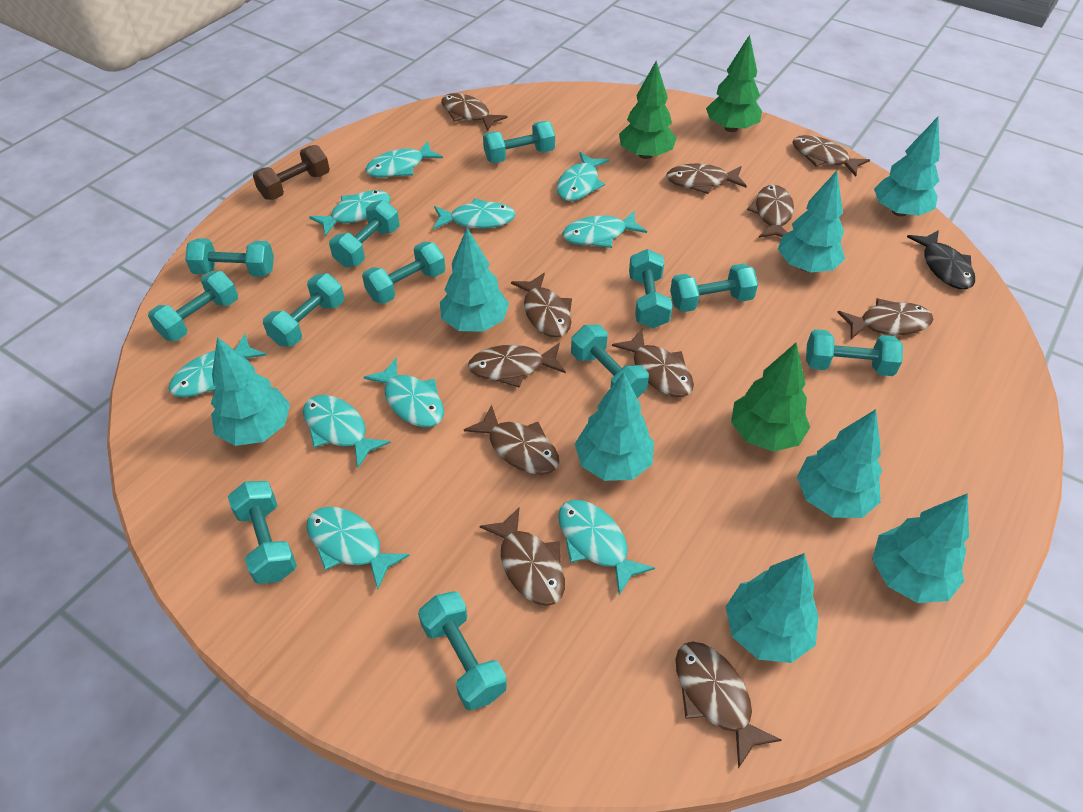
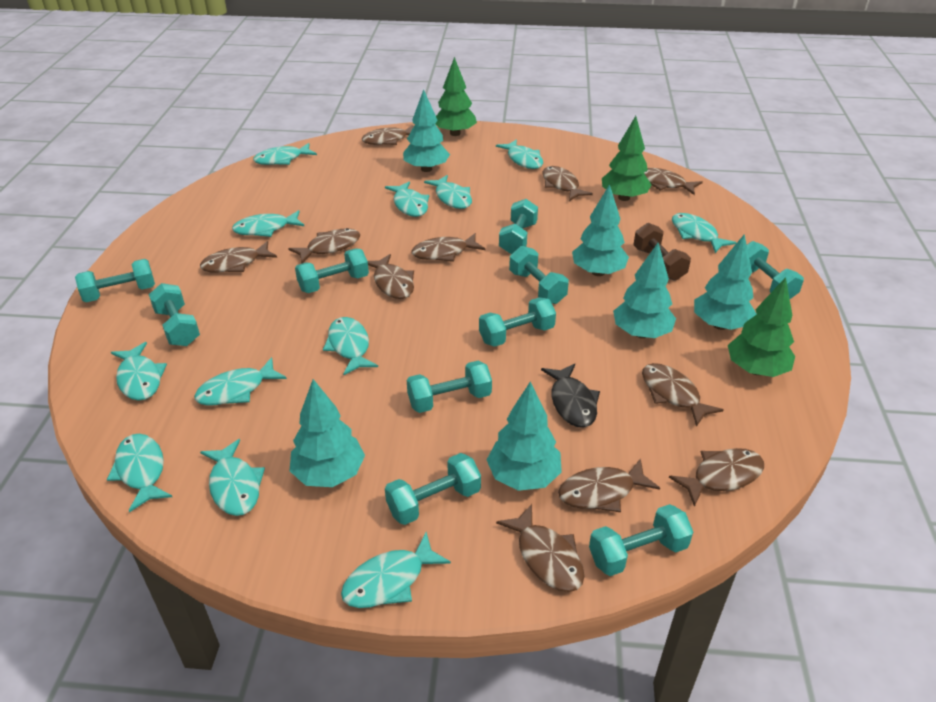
turquoise dumbbell: [148,271,238,341] [185,238,274,277] [228,481,297,584] [263,273,344,346] [329,200,400,267] [362,241,446,304] [418,591,507,711] [483,121,555,163] [571,325,649,398] [629,249,673,328] [670,264,758,312] [806,329,903,376] = 12 -> [75,259,155,302] [149,283,200,346] [295,249,369,293] [385,453,481,525] [407,361,492,413] [479,297,556,347] [499,199,538,254] [509,246,569,304] [589,504,693,576] [747,241,804,299] = 10
turquoise fish: [168,334,267,397] [303,395,391,468] [306,507,410,589] [309,190,391,236] [363,358,444,427] [365,141,443,178] [433,198,516,230] [557,152,609,201] [558,500,655,595] [562,210,647,248] = 10 -> [107,434,172,512] [111,342,167,401] [194,357,287,406] [200,439,265,516] [232,210,304,237] [253,143,317,165] [323,317,378,375] [341,532,451,608] [385,181,429,217] [424,175,472,209] [496,139,543,169] [672,213,737,253] = 12
turquoise tree: [211,337,290,446] [440,228,509,332] [575,372,654,481] [726,553,819,663] [778,170,845,272] [797,409,882,518] [872,493,969,603] [874,117,940,217] = 8 -> [290,379,365,487] [403,89,450,172] [487,381,562,491] [572,184,629,276] [613,243,676,338] [694,235,757,330] = 6

